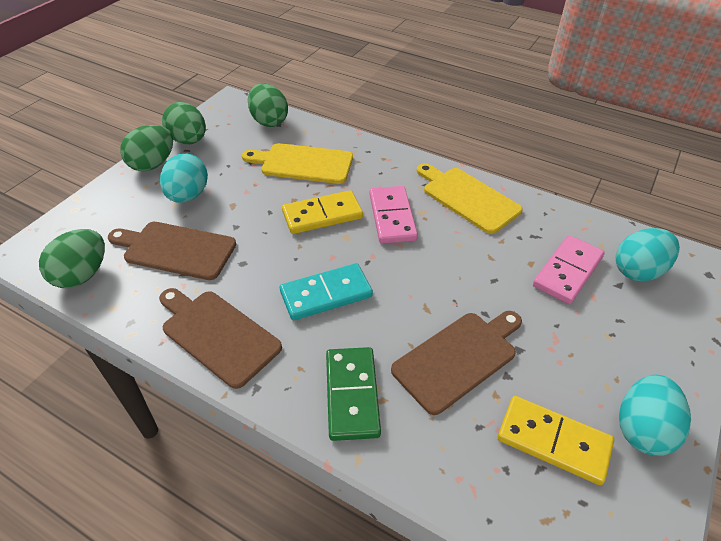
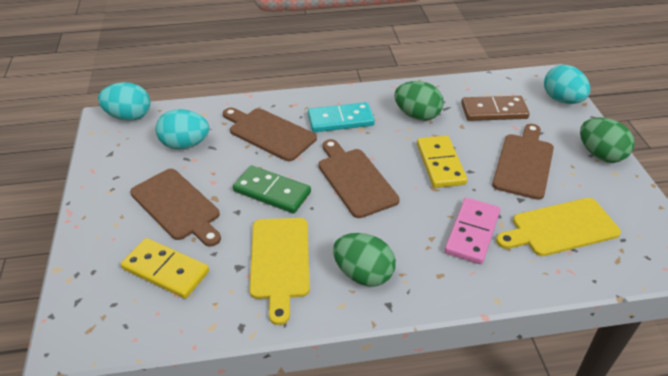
brown cutting board: [108,222,236,280] [159,288,282,389] [391,311,522,415] = 3 -> [130,169,221,247] [223,108,317,161] [318,139,400,218] [492,124,554,200] = 4
brown domino: none = 0 -> [461,96,530,121] = 1
green egg: [39,229,105,288] [120,125,173,172] [162,102,206,144] [248,83,288,127] = 4 -> [333,233,396,286] [394,81,444,121] [580,118,635,163] = 3
pink domino: [370,186,418,244] [533,235,605,304] = 2 -> [445,198,500,264] = 1

